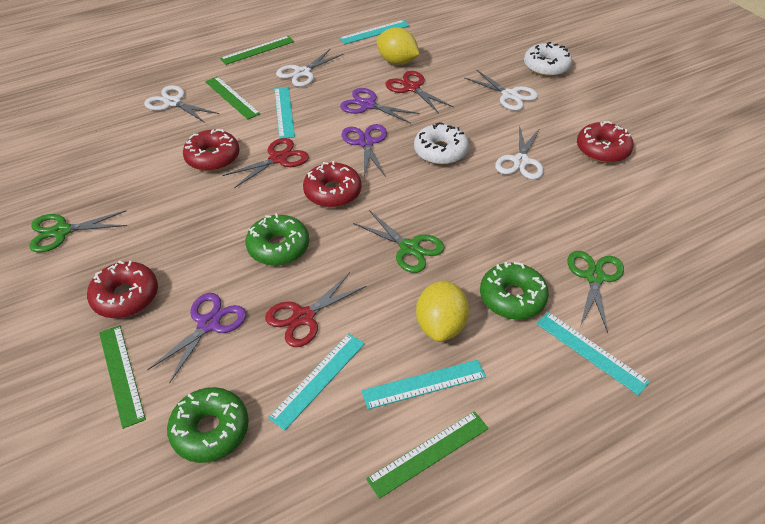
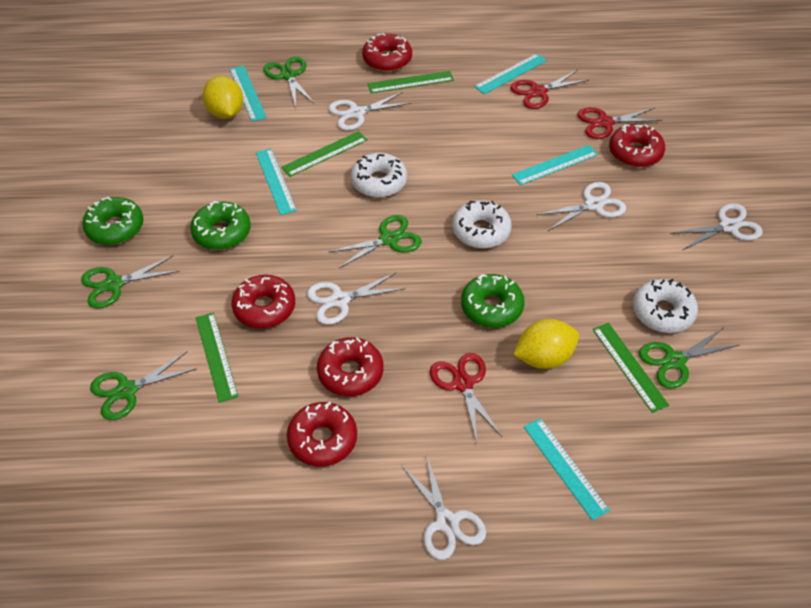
green scissors: [29,210,127,253] [353,210,445,273] [567,251,624,333] = 3 -> [81,256,180,308] [90,351,197,420] [263,56,315,108] [329,215,422,269] [639,328,740,389] = 5
purple scissors: [147,293,246,384] [340,88,420,123] [341,124,387,177] = 3 -> none = 0
red donut: [87,261,158,318] [183,129,239,171] [303,161,361,207] [577,121,633,163] = 4 -> [232,275,295,328] [287,402,357,467] [317,337,384,396] [362,33,412,72] [609,124,665,167] = 5
white donut: [414,122,469,165] [524,42,573,77] = 2 -> [351,153,407,198] [452,200,512,248] [633,279,698,333] = 3
white scissors: [144,85,219,123] [276,48,343,87] [464,69,538,111] [495,125,544,180] = 4 -> [307,272,405,325] [328,92,411,131] [401,455,486,560] [537,182,626,231] [670,203,763,250] = 5

